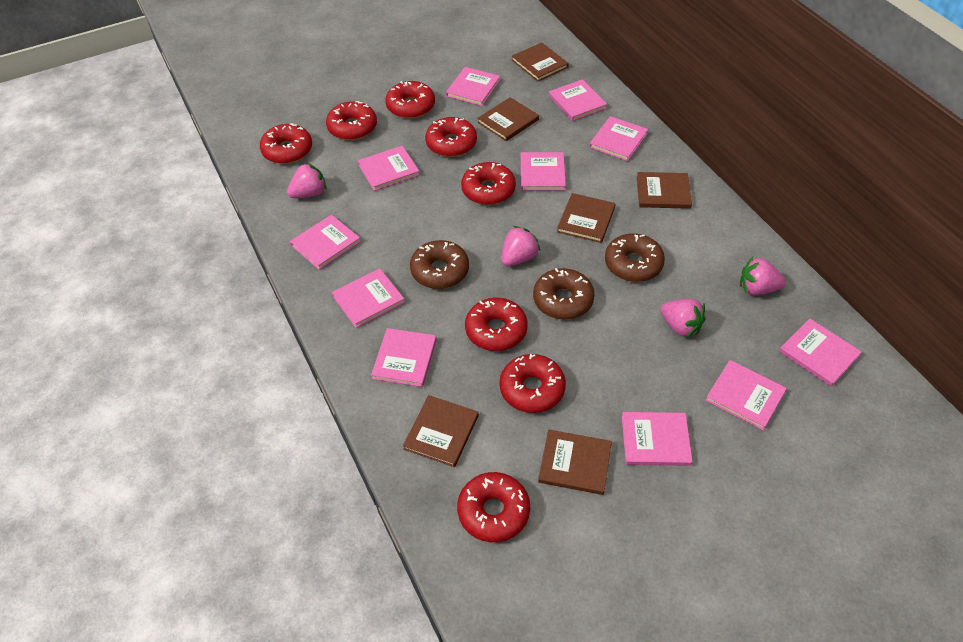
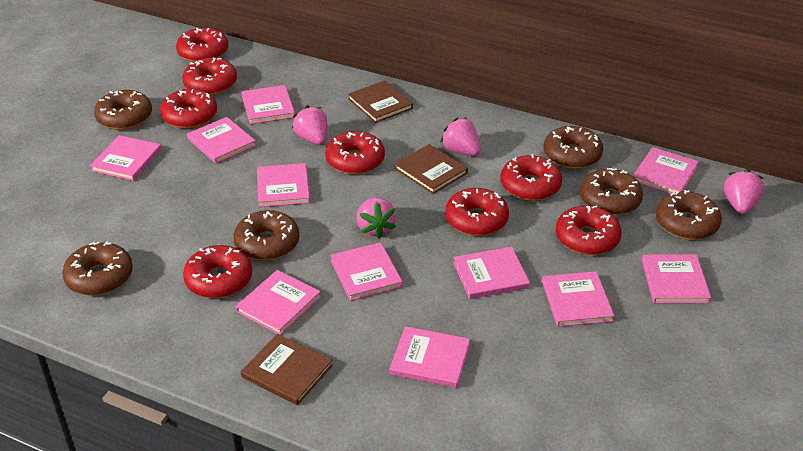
brown book: [403,395,479,467] [477,97,539,141] [512,43,569,81] [538,430,612,495] [557,193,616,243] [637,172,692,209] = 6 -> [241,334,333,405] [348,81,413,123] [394,144,468,194] = 3
brown donut: [410,240,469,289] [533,268,595,320] [605,234,665,282] = 3 -> [62,242,133,296] [94,90,152,130] [233,210,300,260] [543,126,603,169] [580,168,643,215] [656,190,722,240] = 6

